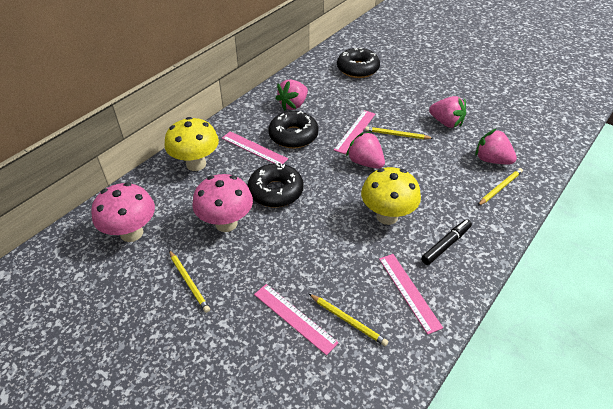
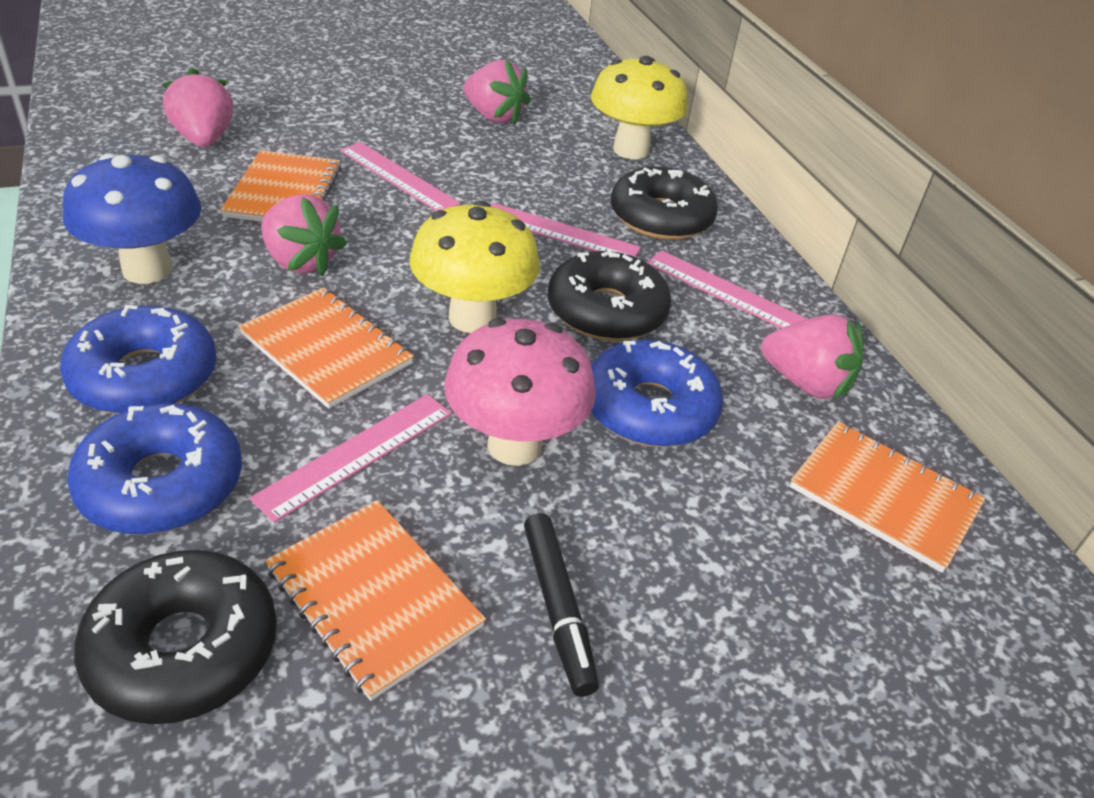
blue donut: none = 0 -> [60,305,217,414] [67,403,242,535] [591,340,723,447] = 3
blue mushroom: none = 0 -> [63,153,202,284] = 1
orange notebook: none = 0 -> [220,150,341,222] [238,287,414,409] [265,500,486,701] [790,422,985,573] = 4
pink mushroom: [91,182,155,242] [192,174,253,232] = 2 -> [444,318,596,466] = 1
yellow pencil: [169,250,210,313] [309,294,388,346] [365,126,434,139] [478,168,523,206] = 4 -> none = 0

